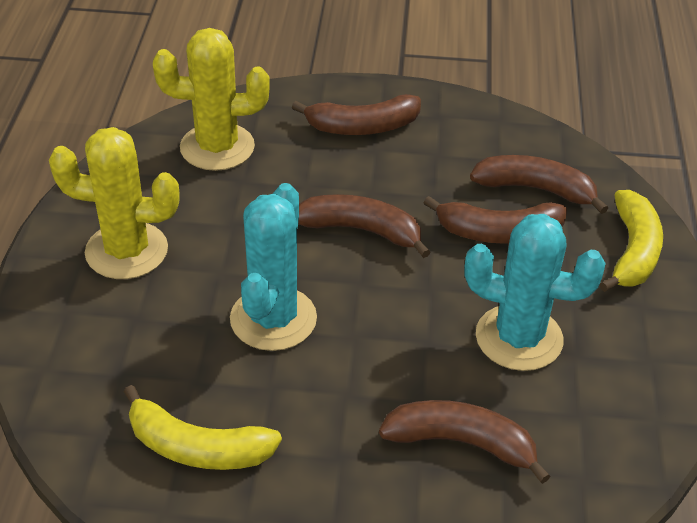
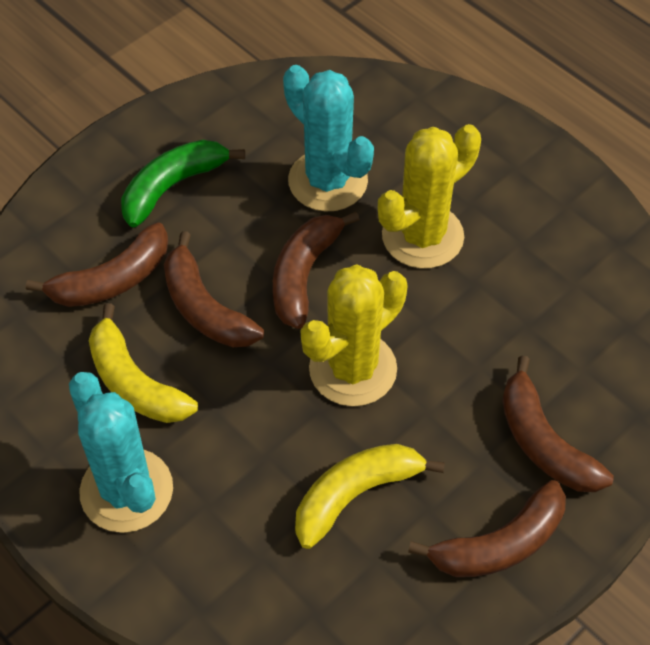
green banana: none = 0 -> [121,140,245,227] = 1

